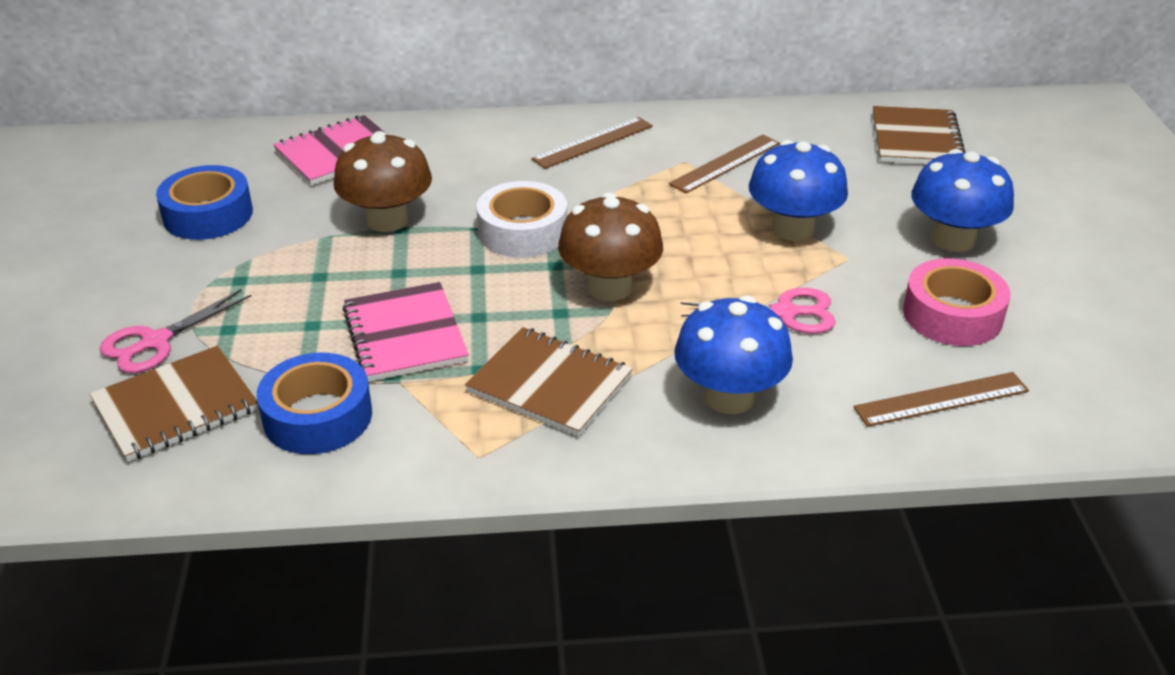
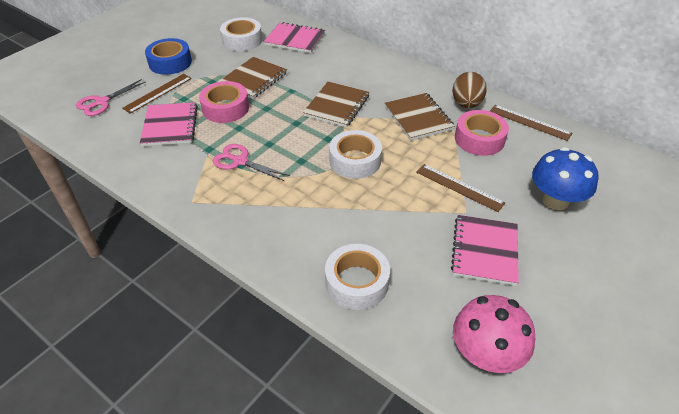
blue mushroom: [674,295,793,414] [749,140,848,241] [911,149,1014,252] = 3 -> [532,147,599,210] = 1
blue tape: [156,165,253,240] [257,353,372,454] = 2 -> [145,38,192,75] = 1
brown egg: none = 0 -> [453,72,487,108] = 1
brown mushroom: [334,131,432,232] [558,192,663,301] = 2 -> none = 0
pink mushroom: none = 0 -> [453,295,535,373] = 1
pink notebook: [273,115,388,185] [342,282,469,382] = 2 -> [140,102,198,146] [264,22,325,53] [451,215,519,286] = 3
pink tape: [903,258,1010,346] = 1 -> [199,81,249,123] [455,110,509,156] = 2
white tape: [477,181,567,258] = 1 -> [220,17,262,51] [325,244,390,310] [329,130,382,179] = 3

